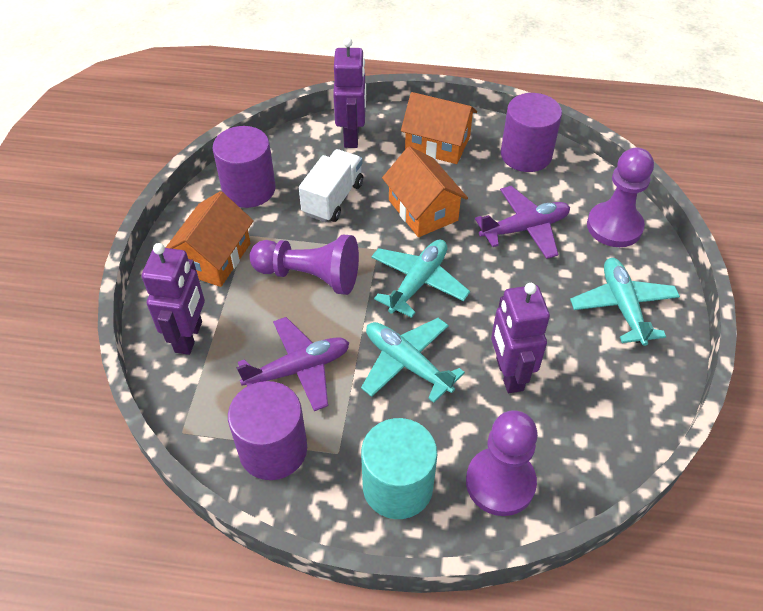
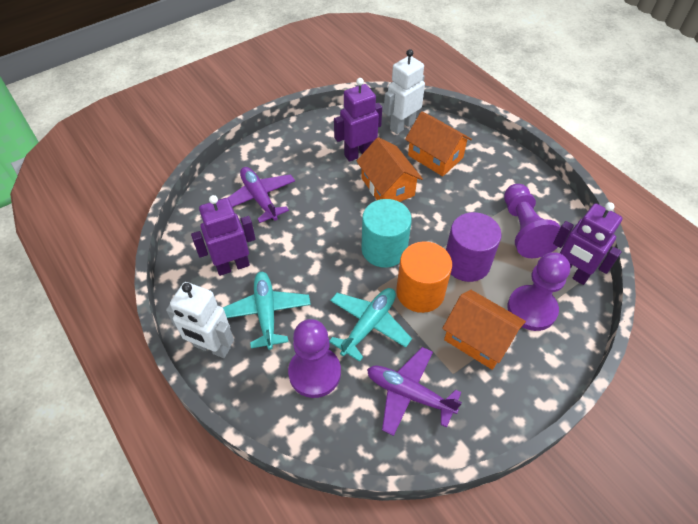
orange cylinder: none = 0 -> [396,241,452,313] = 1
purple cylinder: [213,126,276,208] [228,381,307,480] [501,93,562,172] = 3 -> [446,212,502,282] = 1
turquoise plane: [361,318,465,403] [371,240,470,318] [570,258,680,346] = 3 -> [223,272,311,350] [329,288,412,362] = 2
white robot: none = 0 -> [166,282,234,358] [384,49,425,134] = 2
white truck: [299,149,363,222] = 1 -> none = 0

